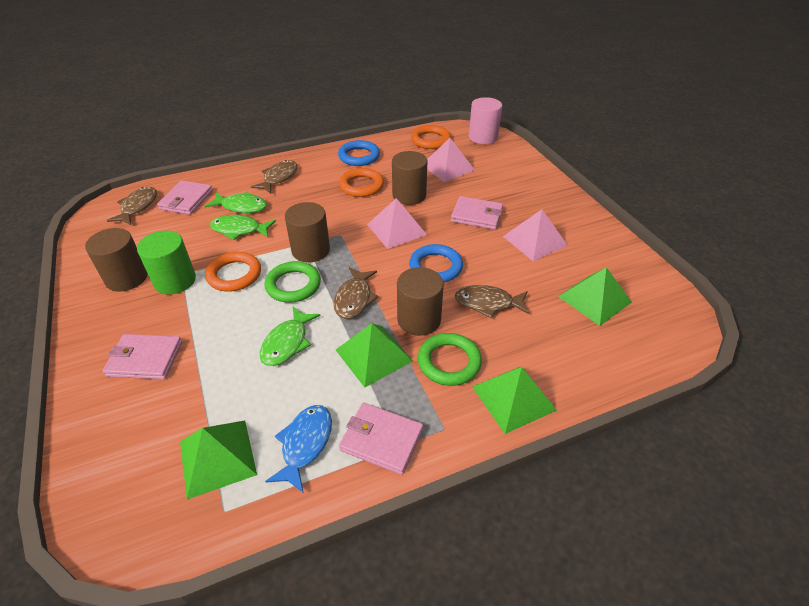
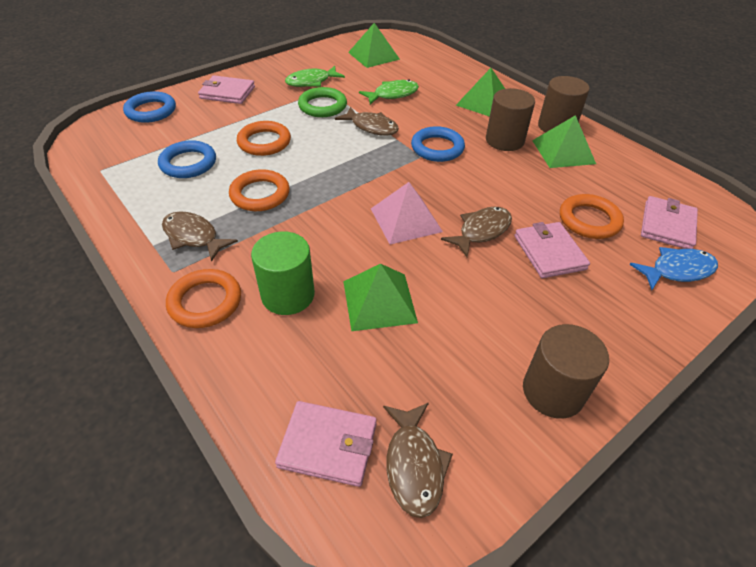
blue ring: [338,140,380,166] [409,244,463,283] = 2 -> [123,91,176,123] [158,140,216,178] [411,126,465,162] = 3
brown cylinder: [85,228,148,292] [285,202,330,262] [392,151,428,205] [397,267,444,336] = 4 -> [486,88,535,151] [523,324,609,419] [538,76,590,133] = 3
green fish: [205,192,267,213] [210,215,276,240] [260,307,321,366] = 3 -> [285,66,345,87] [359,79,419,104] = 2
green ring: [264,261,321,303] [418,333,482,386] = 2 -> [298,87,347,117] = 1
orange ring: [205,252,261,292] [339,168,384,197] [411,125,451,149] = 3 -> [166,269,241,328] [229,169,290,211] [237,121,291,156] [560,194,624,239] = 4
pink cylinder: [469,97,502,144] = 1 -> none = 0
pink pyramid: [367,198,427,249] [427,138,475,182] [503,209,568,261] = 3 -> [371,182,443,244] = 1

